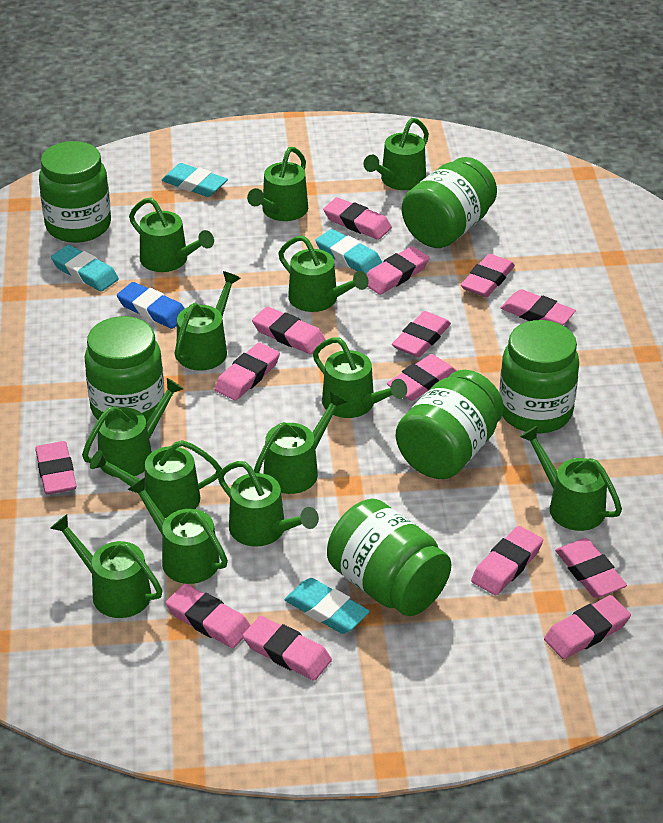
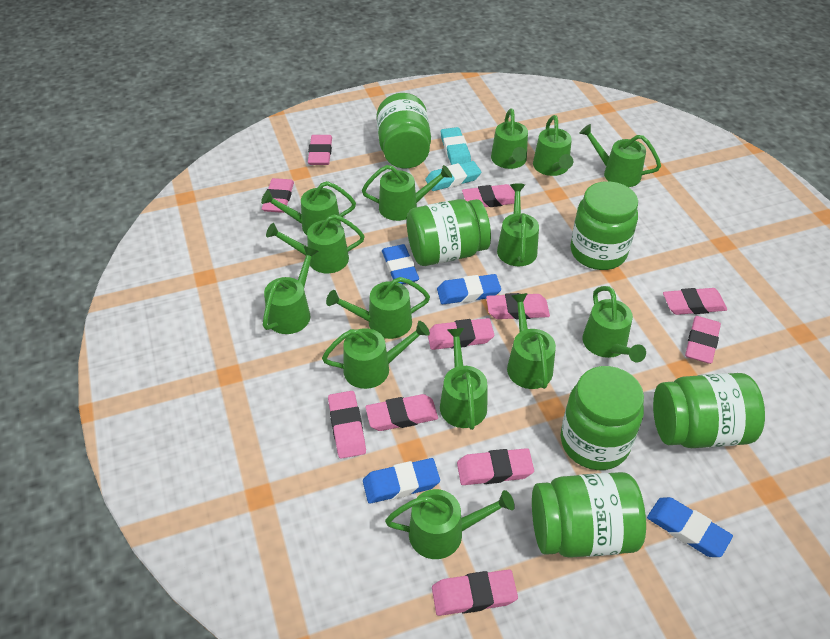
blue eraser: [117,282,185,329] = 1 -> [363,458,440,504] [382,244,419,284] [437,274,501,304] [647,497,733,557] = 4
green watering can: [50,514,162,618] [82,378,184,477] [90,440,222,518] [127,477,228,584] [129,197,214,272] [174,271,241,371] [218,461,319,547] [247,147,308,221] [254,392,347,494] [278,236,369,312] [313,337,407,418] [363,118,429,190] [520,426,622,531] = 13 -> [261,181,356,235] [263,246,318,334] [266,214,365,273] [322,321,430,389] [326,277,430,339] [362,165,452,221] [385,489,515,559] [440,328,487,430] [491,108,528,169] [497,183,539,266] [507,293,556,389] [533,115,573,176] [579,124,661,187] [582,286,646,362] = 14
pink eraser: [35,441,77,495] [166,584,251,648] [214,343,280,401] [243,616,332,681] [252,306,326,354] [323,197,392,240] [366,246,430,295] [387,354,457,401] [392,311,451,357] [461,254,515,297] [471,526,543,595] [501,289,576,325] [544,595,631,659] [555,538,627,598] = 14 -> [262,178,294,213] [308,135,332,165] [328,391,366,459] [365,394,438,431] [428,318,494,350] [432,570,518,616] [457,448,534,485] [462,184,515,207] [486,293,550,319] [663,288,727,315] [685,316,721,364] = 11
turquoise eraser: [51,245,119,291] [161,163,228,197] [285,578,370,634] [315,229,382,274] = 4 -> [425,161,481,191] [441,127,471,165] = 2

